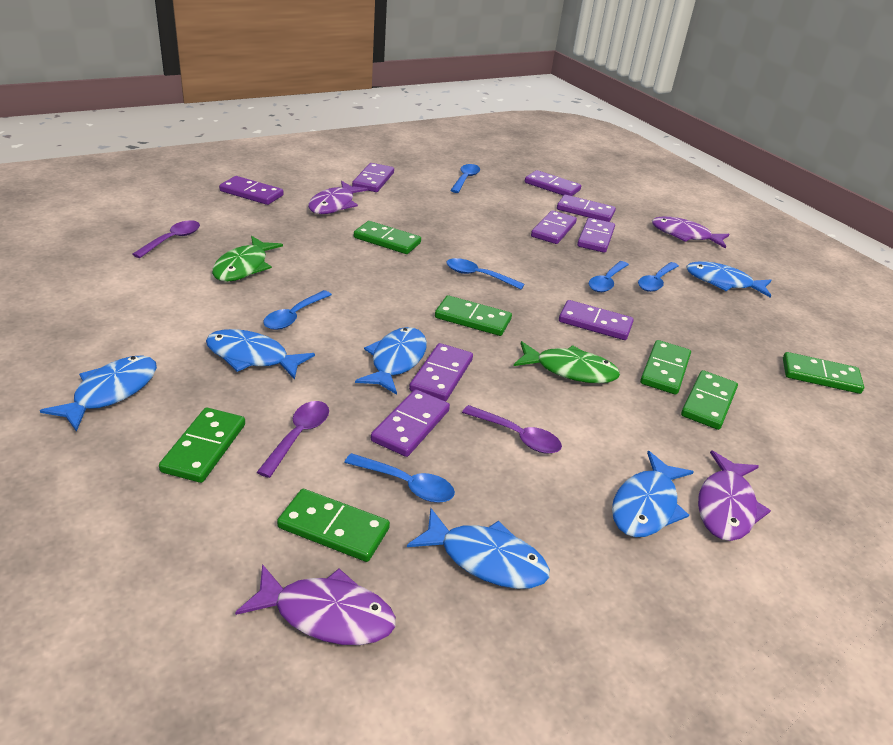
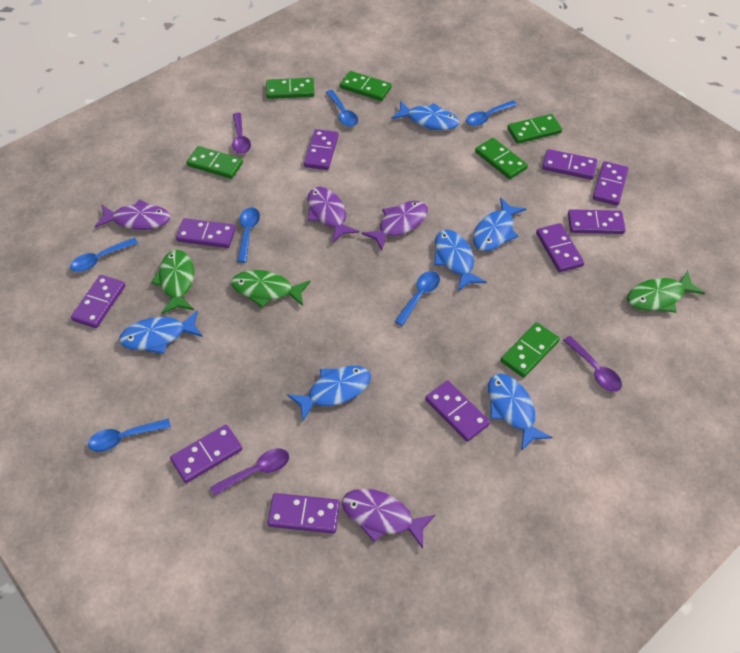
green domino: [159,408,245,483] [277,489,390,562] [354,221,421,254] [435,295,512,336] [640,340,691,395] [681,370,738,430] [783,352,864,394] = 7 -> [186,146,243,179] [266,78,314,99] [340,71,392,101] [475,138,528,179] [501,322,560,378] [507,114,562,144] = 6
green fish: [212,236,283,282] [514,341,620,383] = 2 -> [151,250,194,314] [231,270,311,307] [627,271,705,313] = 3
purple domino: [219,176,284,205] [352,163,394,192] [371,389,450,457] [409,343,473,401] [525,170,581,196] [531,210,577,244] [557,195,616,222] [559,300,634,340] [577,218,615,253] = 9 -> [71,275,125,328] [170,425,242,483] [176,218,236,248] [268,493,340,534] [304,129,339,170] [425,380,490,442] [536,223,584,272] [542,149,597,180] [568,209,626,234] [593,161,629,206] = 10

